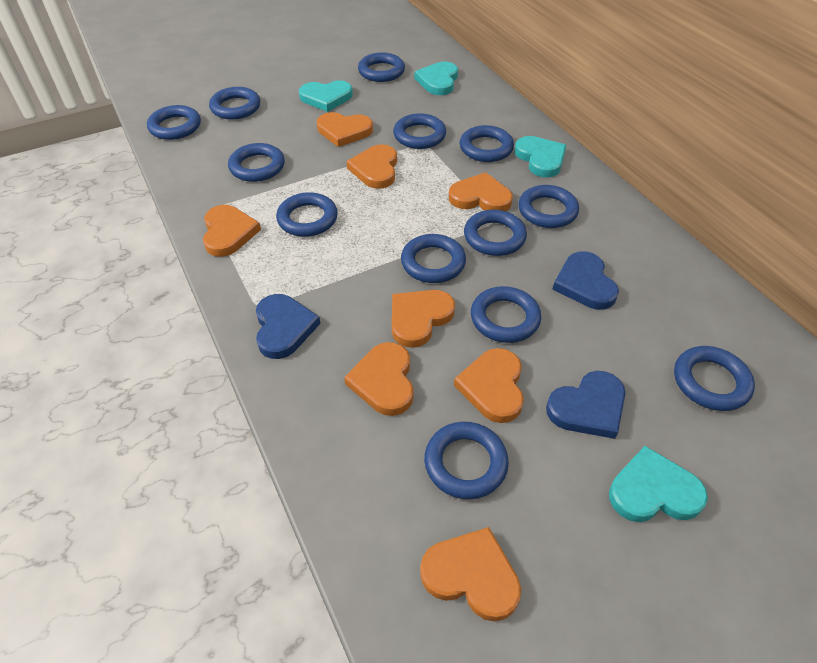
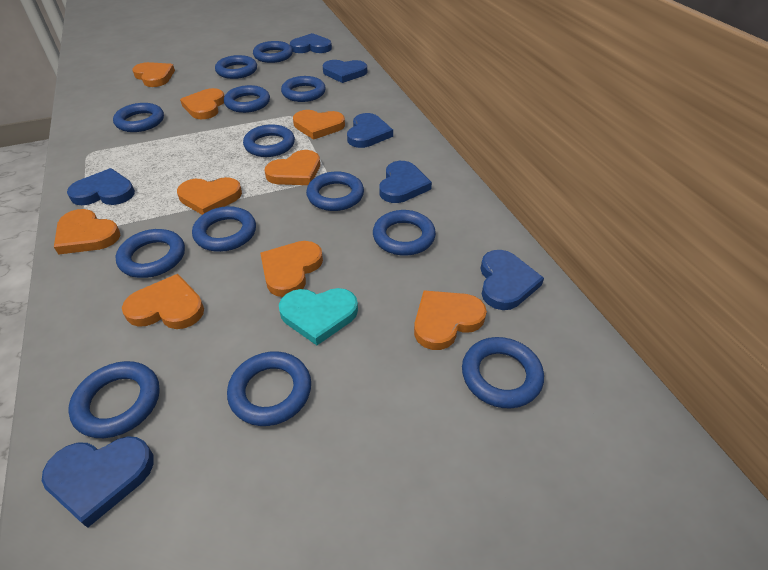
blue heart: [256,294,320,359] [546,371,625,439] [553,251,619,310] = 3 -> [42,436,154,528] [67,168,135,205] [290,33,332,53] [323,60,367,83] [347,113,393,148] [379,161,432,203] [480,250,544,310] = 7
orange heart: [203,205,261,257] [317,112,373,147] [344,342,414,416] [346,144,397,189] [392,290,455,348] [420,527,521,621] [449,172,513,211] [454,348,524,423] = 8 -> [54,209,120,255] [122,274,204,329] [132,62,175,87] [177,177,242,215] [180,88,224,119] [260,241,323,297] [265,150,320,185] [293,110,345,140] [414,290,487,350] = 9
turquoise heart: [299,80,353,112] [414,62,458,95] [514,136,566,178] [609,446,708,522] = 4 -> [279,288,358,345] = 1

